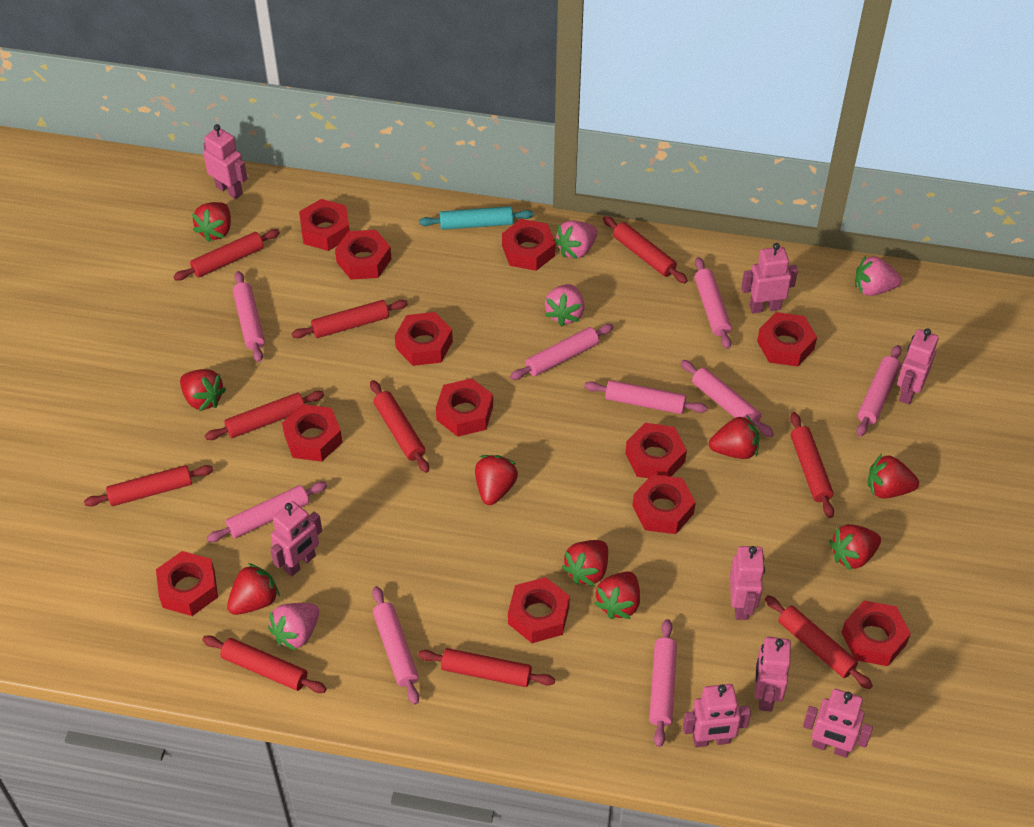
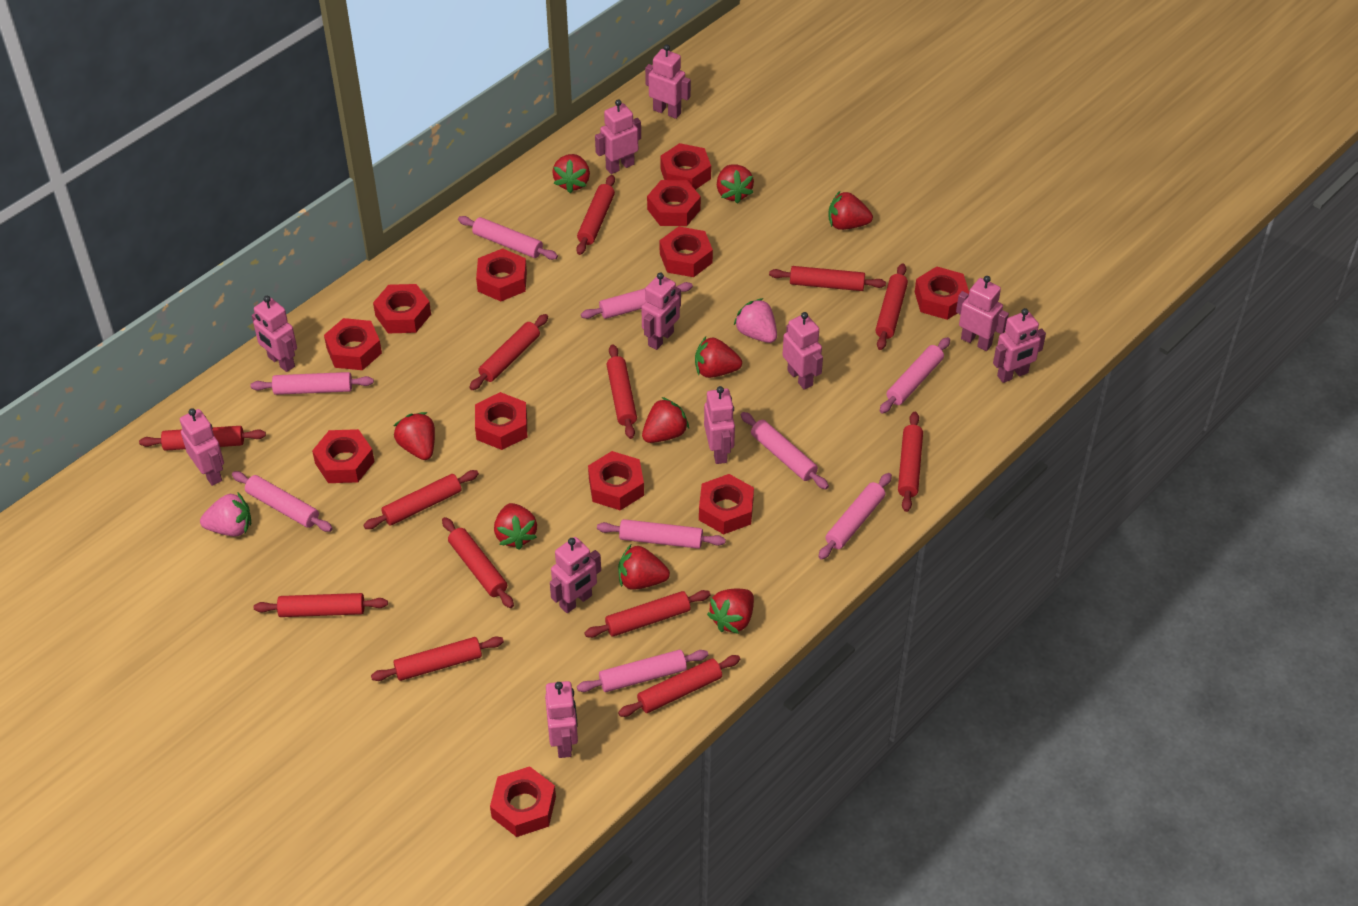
pink robot: [203,124,247,199] [270,501,322,577] [683,684,751,747] [730,546,765,620] [741,243,798,313] [755,637,791,712] [803,689,873,758] [897,328,939,405] = 8 -> [180,408,224,486] [252,296,297,372] [545,681,578,758] [550,537,601,613] [595,99,641,174] [641,273,681,350] [645,44,691,119] [704,386,735,464] [783,312,823,390] [956,276,1009,351] [993,308,1046,383] = 11
pink strawberry: [268,603,319,651] [545,284,585,327] [554,220,597,259] [855,256,902,296] = 4 -> [200,492,251,536] [734,298,777,343] = 2
red rolling pin: [84,465,214,507] [173,229,280,281] [202,635,326,693] [205,391,324,440] [292,300,408,338] [370,380,429,473] [418,648,555,687] [603,216,688,283] [765,595,873,689] [790,412,834,518] = 10 -> [139,426,266,451] [254,593,388,617] [363,470,479,529] [371,636,504,681] [442,517,514,608] [469,314,548,390] [576,175,615,255] [584,590,710,638] [606,344,637,439] [618,655,740,717] [769,266,886,291] [875,263,908,350] [898,412,923,512] = 13
turquoise rolling pin: [419,206,533,230] = 1 -> none = 0

